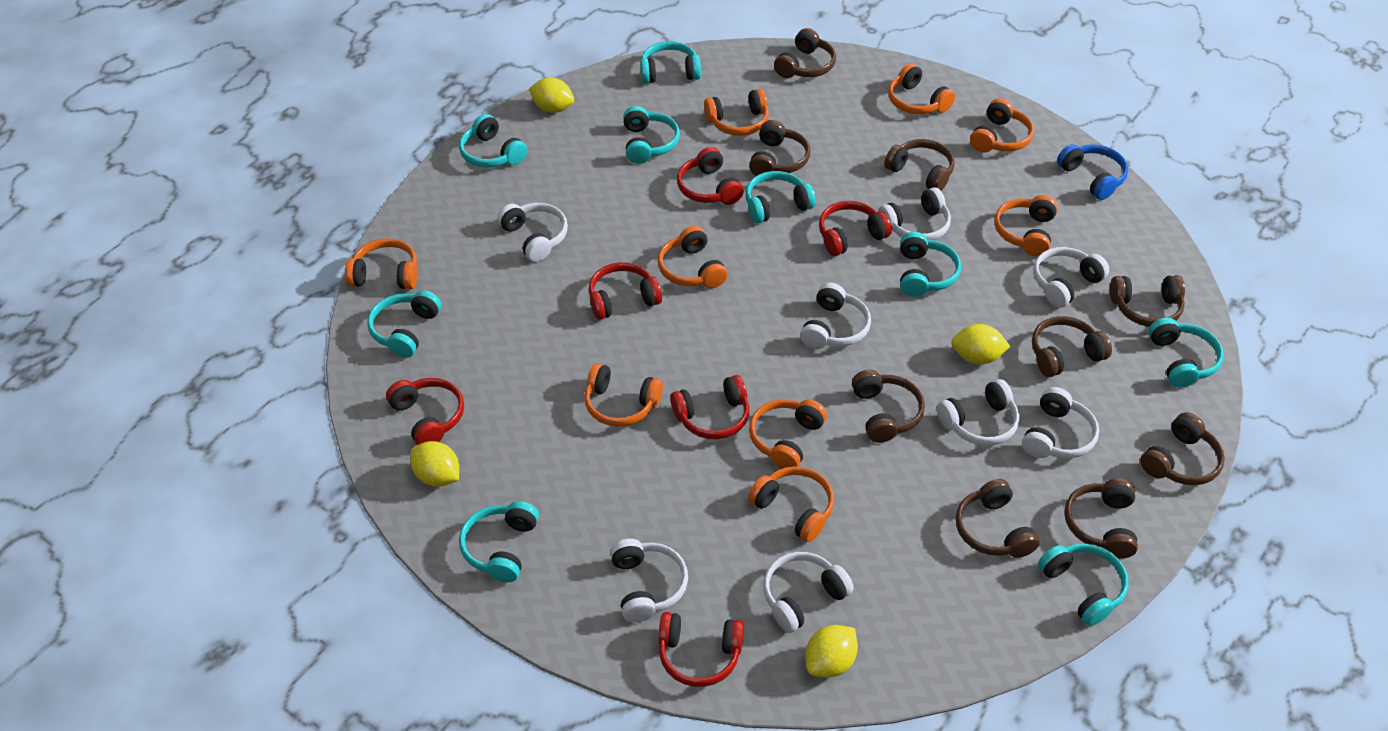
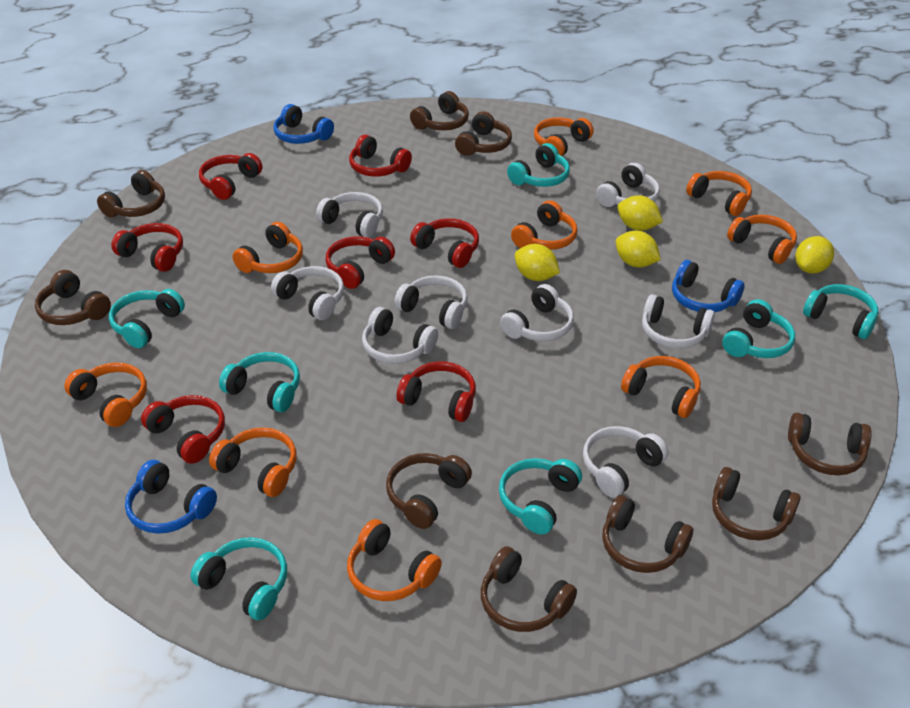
blue headphones: [1057,144,1128,200] = 1 -> [125,460,217,534] [273,104,334,144] [672,260,745,312] = 3
red headphones: [386,378,464,445] [589,262,662,320] [658,612,744,687] [671,375,749,439] [677,147,744,205] [819,201,892,256] = 6 -> [111,223,183,272] [141,395,225,464] [199,153,262,200] [325,236,395,289] [349,135,412,177] [397,362,476,422] [410,218,479,268] = 7
turquoise headphones: [367,290,441,358] [459,114,527,168] [459,501,539,582] [623,106,680,164] [640,41,701,83] [746,171,816,224] [900,232,961,297] [1038,543,1129,626] [1148,318,1224,388] = 9 -> [109,289,185,348] [190,537,287,620] [219,352,300,412] [499,458,582,535] [507,143,570,187] [722,299,795,358] [803,284,878,339] = 7

